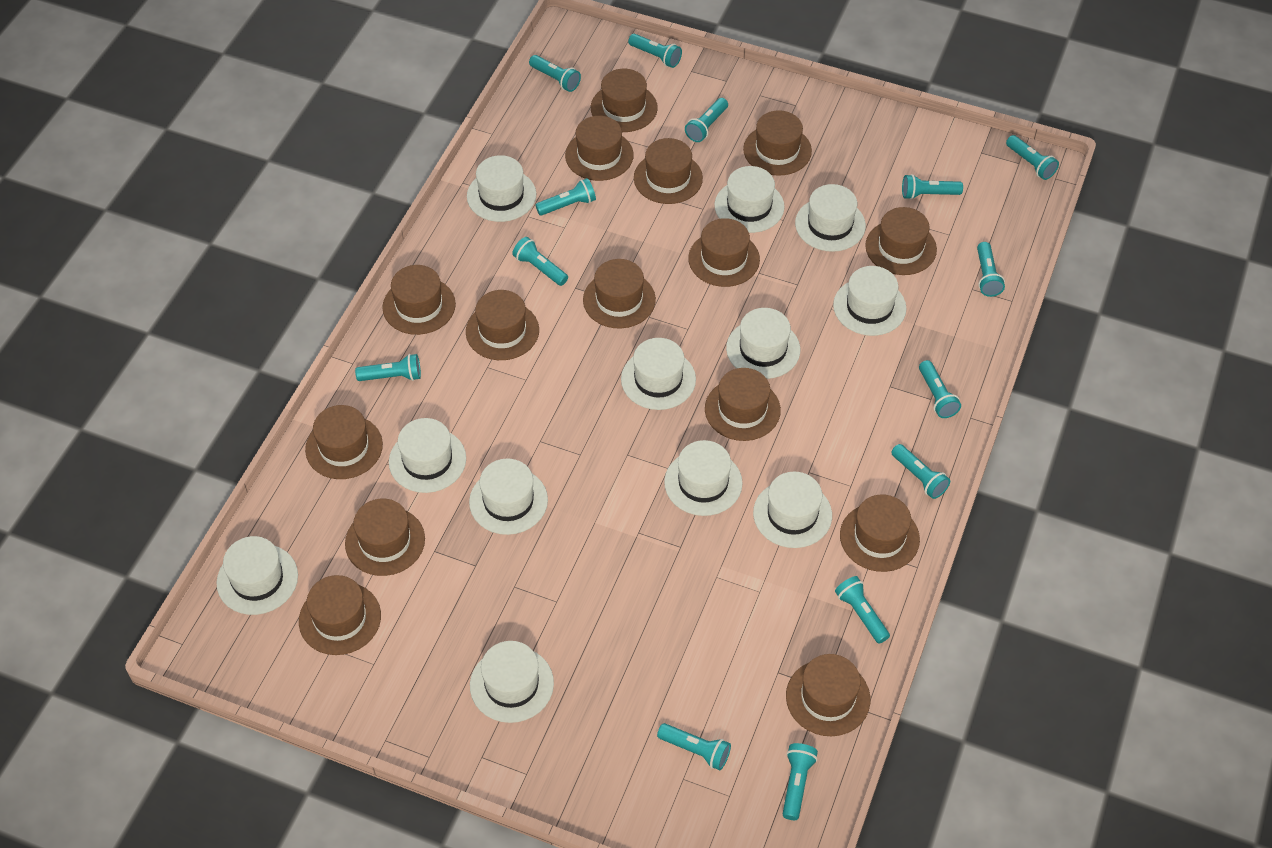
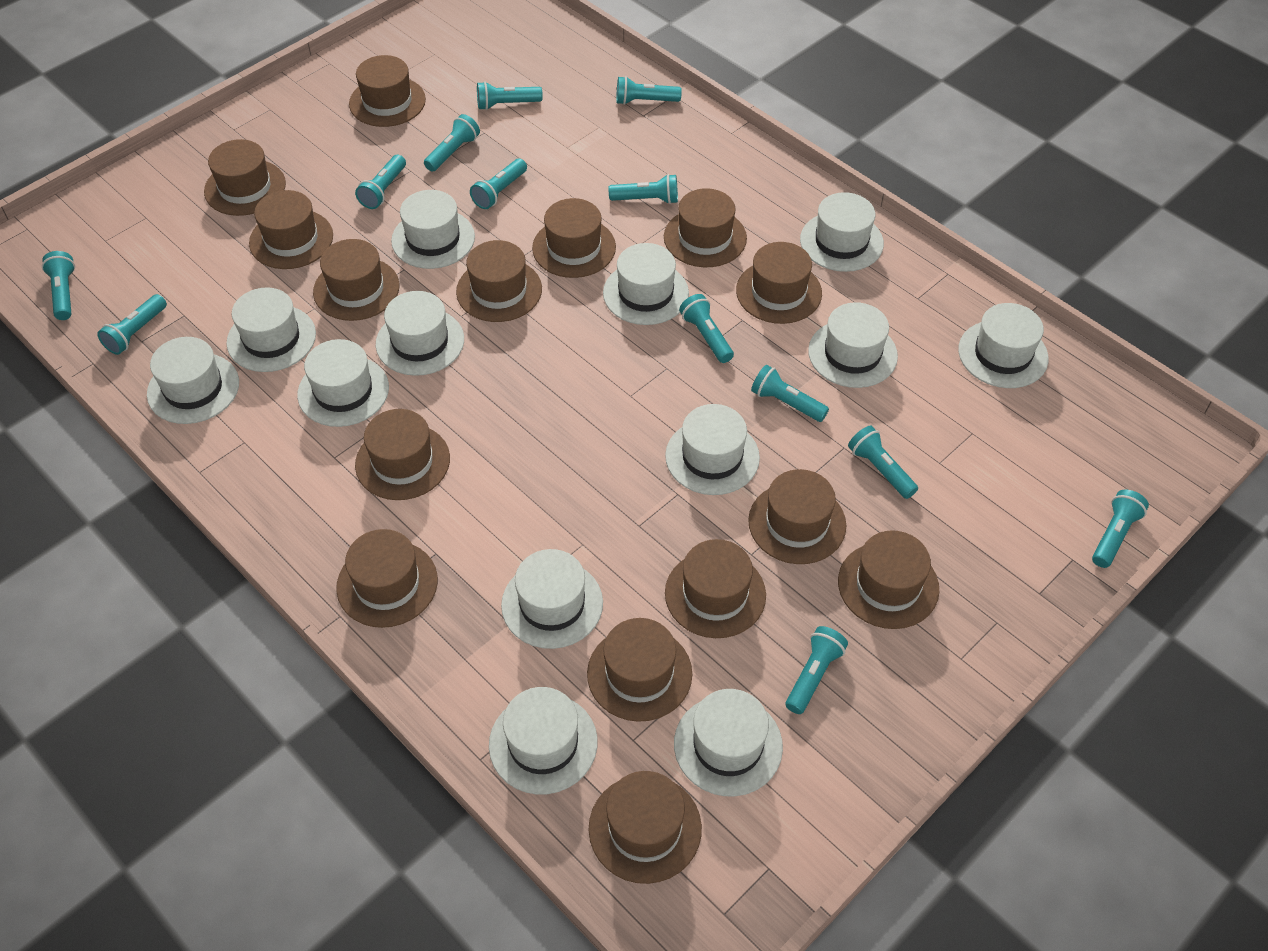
turquoise flashlight: [355,354,421,381] [512,237,568,286] [529,55,581,92] [535,178,596,216] [628,34,682,68] [657,723,731,770] [685,98,728,142] [783,743,818,820] [835,576,890,644] [891,444,950,499] [902,174,963,200] [919,360,961,418] [977,242,1005,297] [1006,135,1059,180] = 14 -> [42,251,75,320] [97,294,167,355] [355,155,406,209] [424,114,480,172] [470,158,527,209] [477,81,543,110] [609,174,678,204] [616,76,682,105] [679,294,734,363] [751,365,829,422] [786,626,848,714] [848,426,918,499] [1092,490,1149,568] = 13
white hat: [216,536,298,615] [389,418,466,493] [467,155,536,222] [469,459,548,535] [470,641,554,723] [621,338,696,410] [664,440,743,516] [714,166,784,233] [726,308,800,379] [753,472,832,548] [795,184,866,252] [833,266,907,336] = 12 -> [147,337,239,424] [226,287,316,372] [297,339,389,427] [376,291,464,376] [391,190,475,269] [489,687,598,794] [501,549,603,649] [603,243,689,325] [665,404,760,495] [674,689,783,796] [800,192,884,272] [808,302,898,388] [958,303,1049,388] = 13

